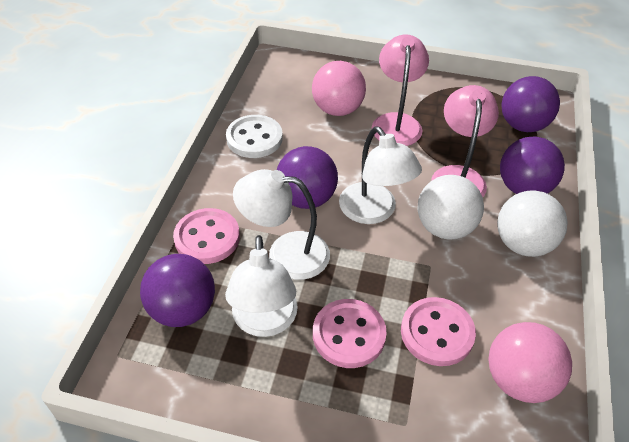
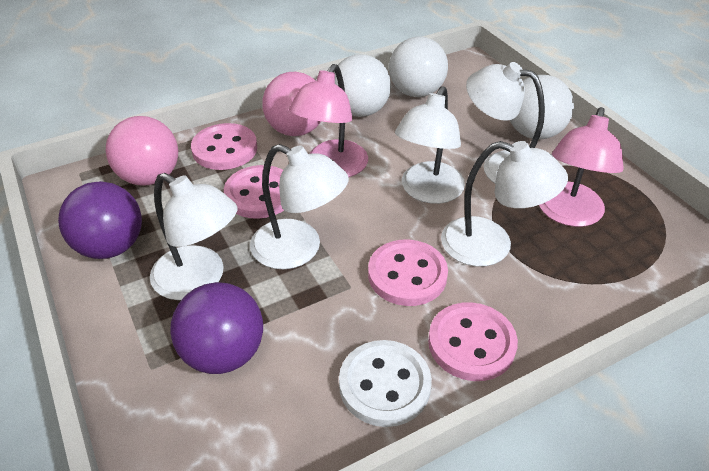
pink button: [173,208,240,264] [313,299,387,368] [401,297,476,366] = 3 -> [191,123,257,170] [224,165,284,219] [368,240,448,306] [428,302,518,381] = 4
purple ball: [140,254,215,327] [277,146,338,209] [500,136,565,194] [502,76,560,132] = 4 -> [58,181,142,259] [170,282,263,374] = 2
white ball: [418,175,484,240] [497,190,568,257] = 2 -> [334,54,391,117] [389,36,448,97] [510,75,574,140] = 3
white lamp: [225,235,298,337] [233,169,330,280] [339,126,422,224] = 3 -> [150,173,238,300] [250,144,349,269] [395,86,465,204] [441,141,568,267] [466,62,545,183] = 5

